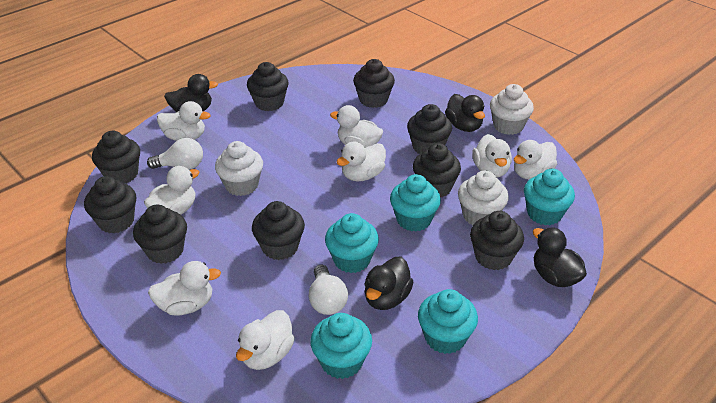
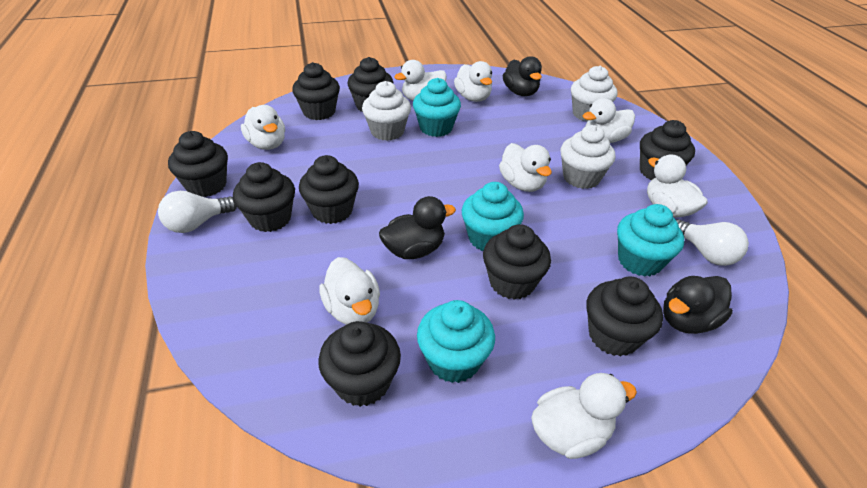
black duck: [164,74,218,112] [364,257,414,310] [445,94,485,132] [533,227,587,287] = 4 -> [379,196,456,259] [503,56,542,96] [663,276,733,334] = 3
turquoise cupcake: [310,313,372,379] [325,213,379,273] [390,174,441,232] [418,289,478,354] [524,169,575,225] = 5 -> [413,78,461,137] [417,300,495,383] [462,182,524,251] [617,204,684,277] = 4

